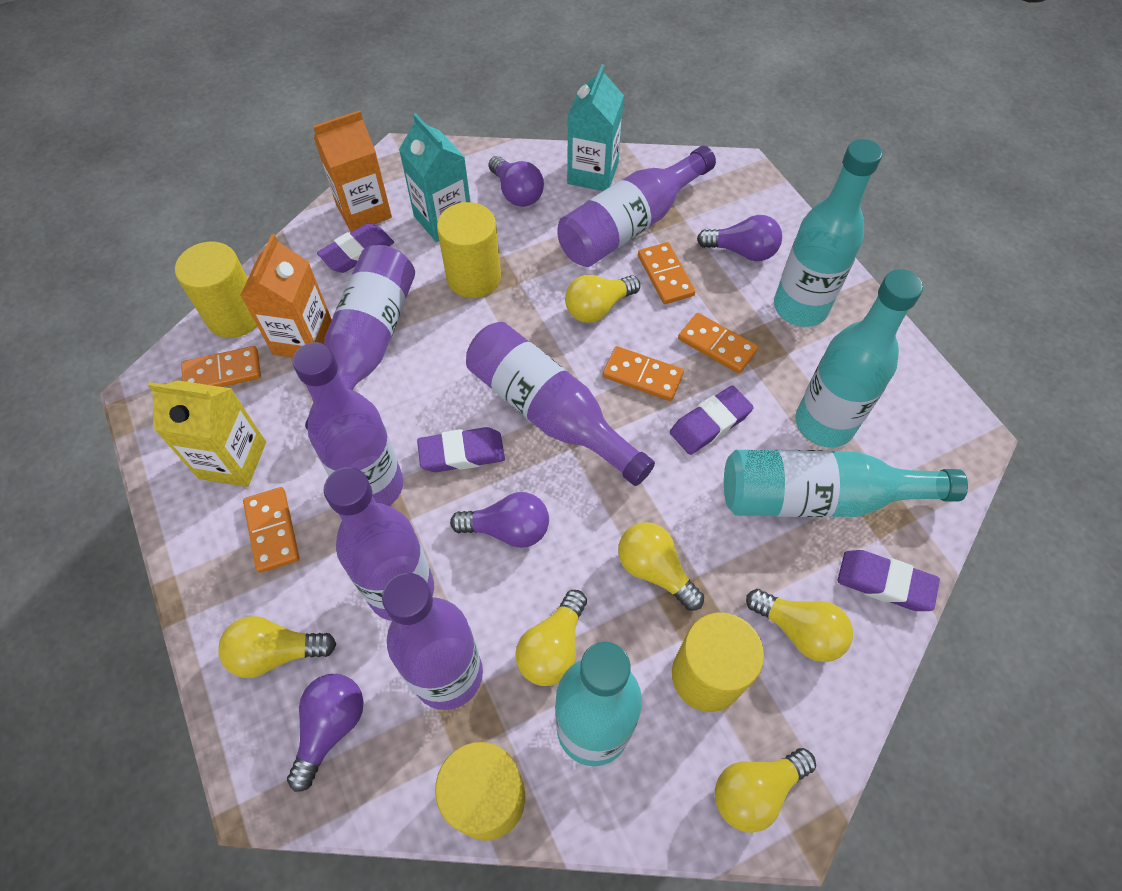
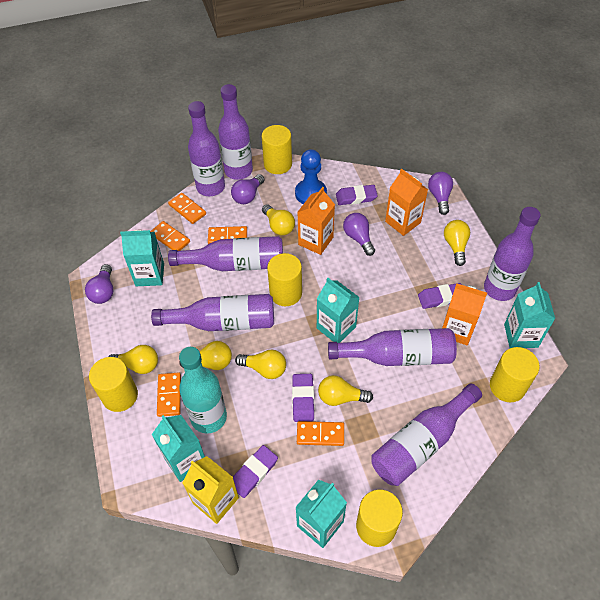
blue pawn: none = 0 -> [295,149,327,204] = 1
orange carton: [240,234,332,358] [313,110,392,232] = 2 -> [298,187,335,255] [385,169,428,236] [442,283,487,345] = 3
purple bottle: [293,342,403,506] [305,245,415,430] [323,467,434,621] [382,573,483,710] [466,322,655,486] [557,146,716,267] = 6 -> [151,294,274,331] [168,236,283,271] [188,101,225,196] [218,84,253,180] [328,328,457,366] [371,383,482,486] [484,207,541,301] = 7
turquoise bottle: [555,642,642,766] [724,450,968,517] [774,139,883,327] [795,269,923,448] = 4 -> [179,347,227,433] = 1
turquoise carton: [399,113,470,242] [567,64,624,191] = 2 -> [120,230,164,286] [152,415,205,482] [295,480,347,548] [317,278,360,343] [504,282,555,348] = 5
yellow cylinder: [175,241,257,338] [435,742,526,841] [437,202,501,298] [672,613,764,712] = 4 -> [89,357,138,412] [262,125,292,174] [267,253,302,306] [356,490,403,547] [490,347,540,402] = 5

